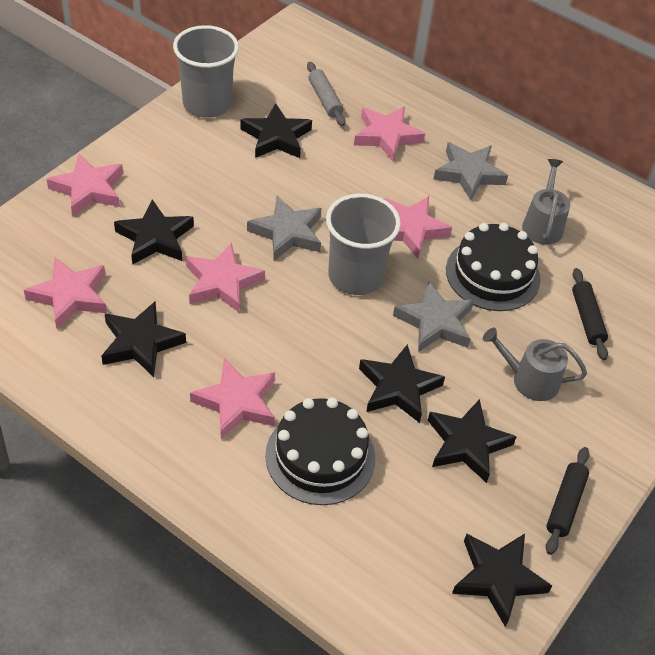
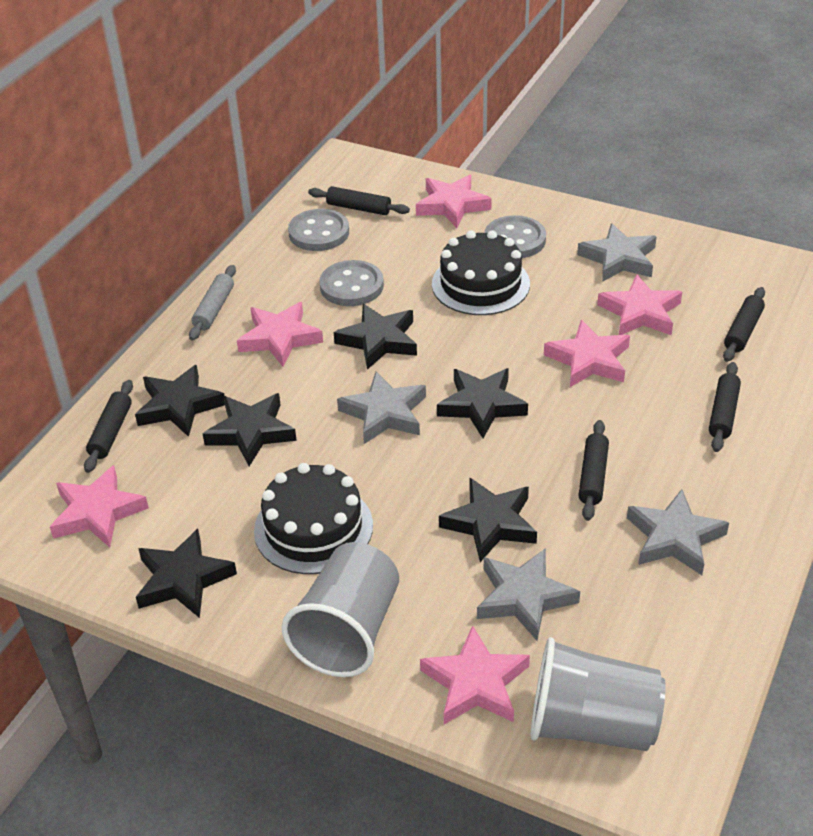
black rolling pin: [546,447,590,555] [572,268,608,360] = 2 -> [84,380,133,473] [308,186,410,215] [579,420,609,521] [709,362,741,452] [723,287,765,362] = 5
grey button: none = 0 -> [288,209,349,251] [319,260,384,306] [485,215,546,258] = 3
grey star: [247,196,321,261] [393,281,474,352] [433,142,508,200] = 3 -> [337,372,426,444] [477,548,580,641] [577,223,657,282] [627,489,729,575] = 4
grey watering can: [483,328,587,401] [522,159,570,245] = 2 -> none = 0

